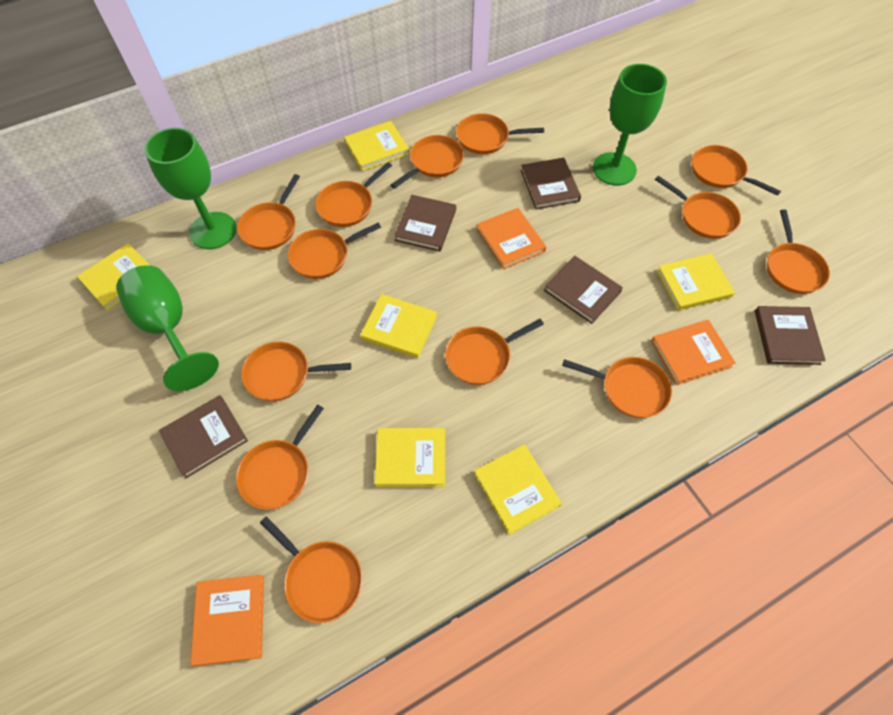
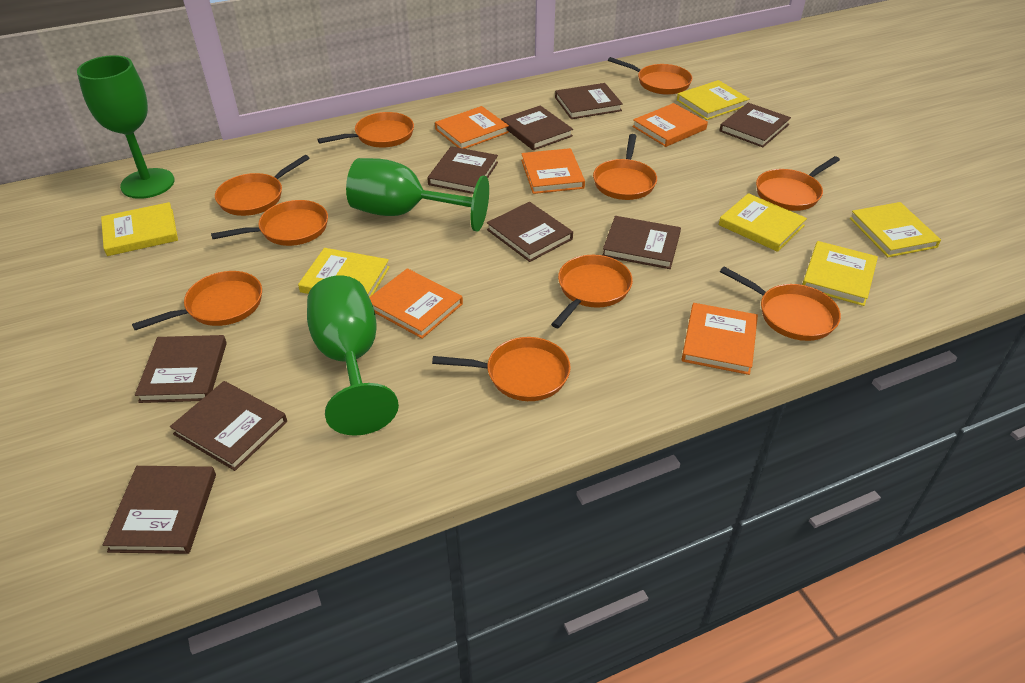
brown book: [159,395,248,478] [394,195,456,252] [521,158,581,210] [544,256,623,324] [755,306,826,365] = 5 -> [103,466,216,554] [135,335,227,403] [170,381,287,471] [427,146,498,194] [487,202,573,262] [501,105,573,150] [555,83,623,119] [603,216,681,269] [720,103,791,147] = 9
orange book: [190,575,264,666] [477,208,546,269] [651,320,736,385] = 3 -> [369,268,463,339] [435,106,509,149] [521,148,585,194] [632,103,708,147] [682,303,758,375] = 5
orange pan: [236,404,324,510] [237,174,300,250] [241,341,351,401] [260,516,362,623] [288,223,381,279] [315,162,392,227] [391,135,464,189] [445,319,544,385] [456,113,544,154] [562,357,672,418] [655,176,741,239] [692,145,781,196] [767,210,830,294] = 13 -> [132,271,262,330] [211,200,328,246] [215,155,310,216] [317,112,414,148] [432,337,571,401] [551,255,633,328] [593,134,657,200] [608,57,693,95] [720,267,841,341] [756,156,840,211] = 10

